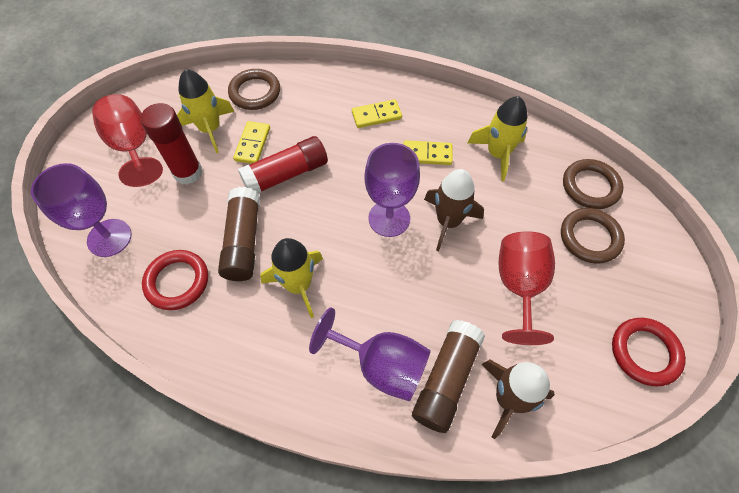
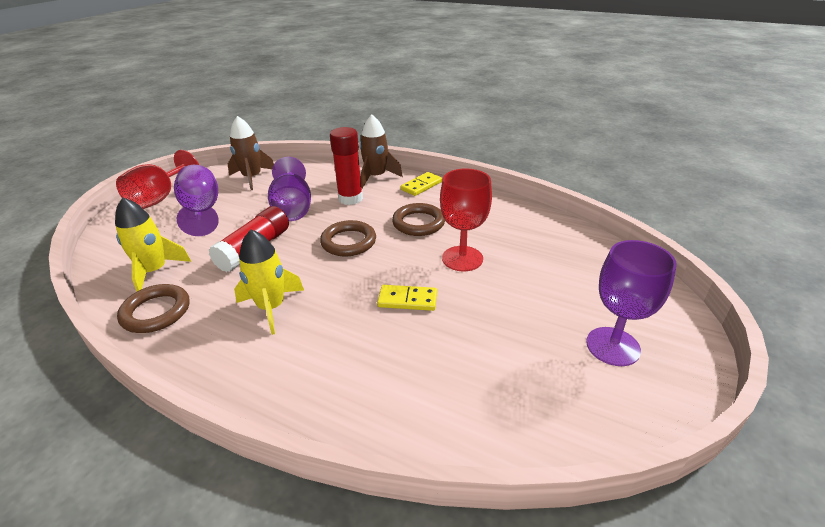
brown glue stick: [218,187,260,281] [412,320,485,433] = 2 -> none = 0
red ring: [142,250,208,310] [612,318,686,386] = 2 -> none = 0
yellow domino: [233,121,270,164] [352,99,402,128] [403,140,453,165] = 3 -> [377,285,437,311] [401,172,442,196] = 2
yellow rocket: [177,69,235,153] [260,238,323,318] [468,96,528,181] = 3 -> [115,197,191,292] [234,230,304,335] = 2

